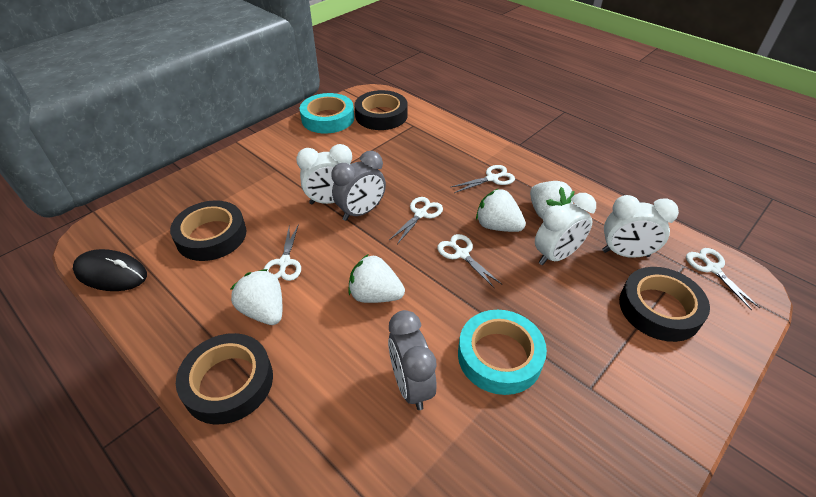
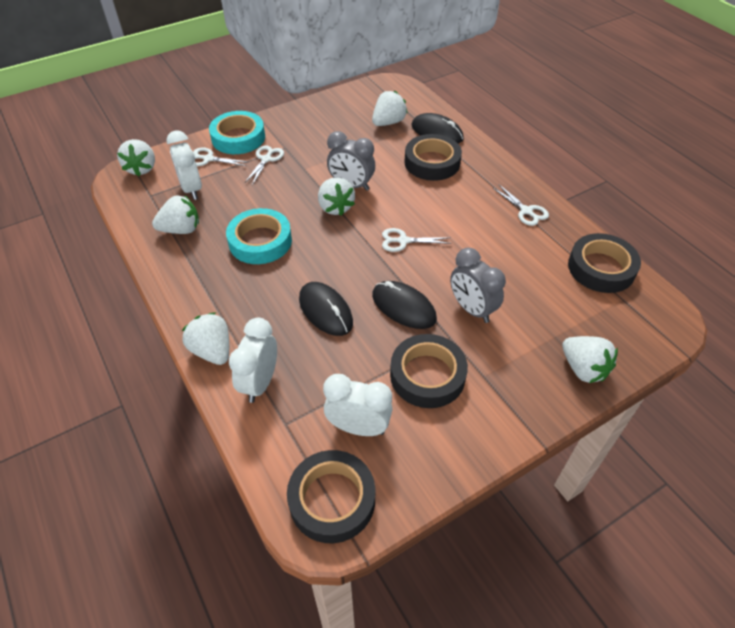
black mouse: [73,249,147,291] = 1 -> [299,282,353,336] [372,281,437,329] [412,113,464,144] = 3
white scissors: [264,224,301,281] [389,197,443,244] [437,234,502,289] [451,165,515,193] [686,248,760,310] = 5 -> [193,147,248,166] [245,145,284,185] [382,228,451,252] [493,185,549,226] = 4
white strawberry: [231,269,282,325] [348,255,405,303] [476,189,526,232] [530,181,574,219] = 4 -> [117,139,155,176] [152,195,199,234] [182,312,229,365] [318,177,355,216] [372,91,408,126] [562,336,618,383] = 6

